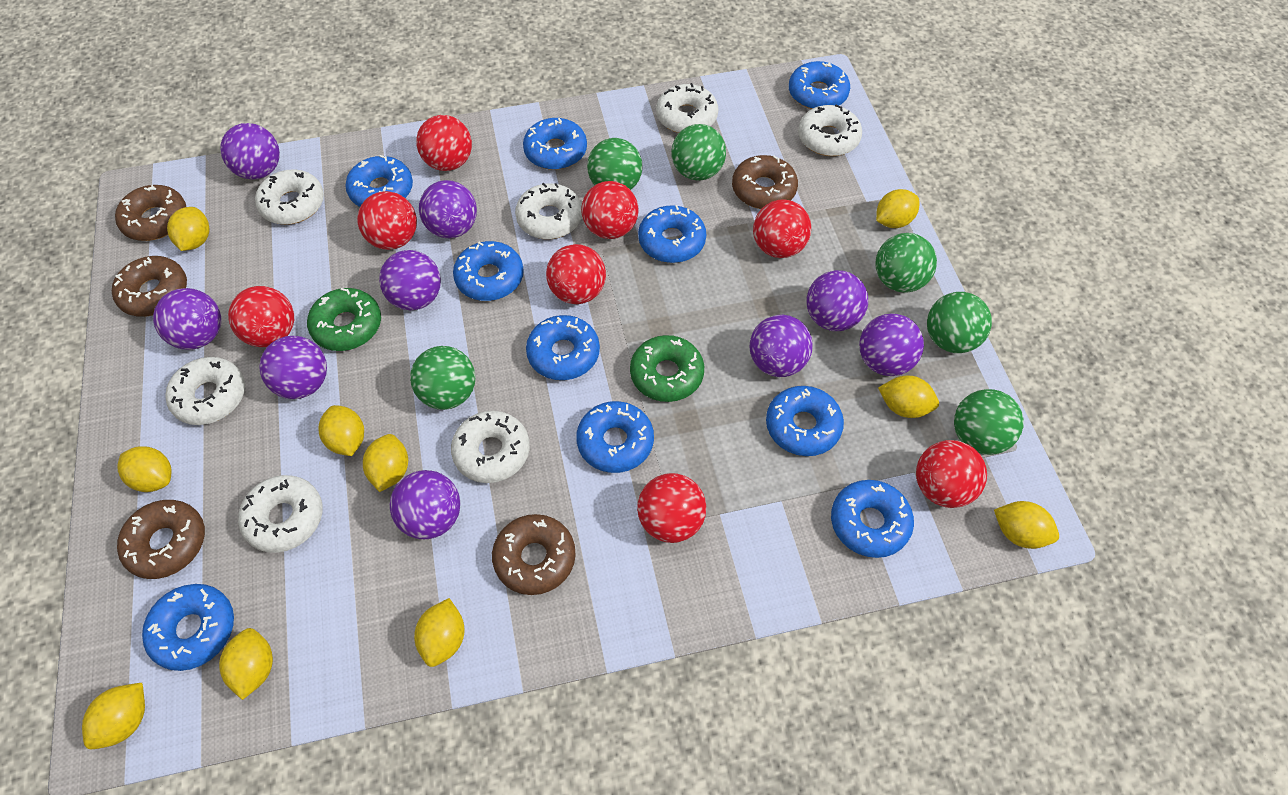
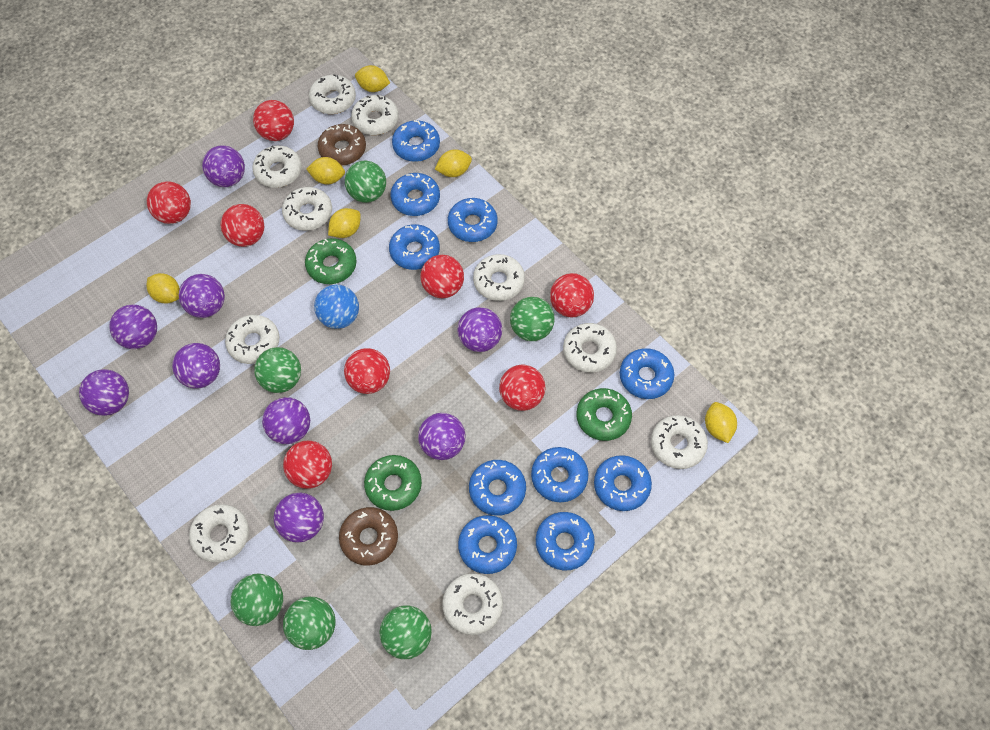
blue ball: none = 0 -> [314,285,359,329] = 1
brown donut: [112,256,187,317] [115,185,186,241] [117,500,205,579] [492,514,576,595] [732,155,798,209] = 5 -> [318,124,366,165] [339,507,398,566] = 2
green donut: [307,288,381,351] [630,335,704,402] = 2 -> [305,238,357,284] [364,455,422,511] [576,388,632,441] = 3
white donut: [166,357,245,425] [238,475,323,553] [255,169,324,225] [451,411,530,483] [515,183,582,239] [656,83,718,133] [798,104,862,156] = 7 -> [189,504,249,563] [225,315,280,364] [252,145,302,188] [282,187,332,231] [309,74,356,114] [351,95,399,135] [442,573,503,635] [473,254,525,301] [563,323,617,373] [651,415,708,469] = 10
yellow lemon: [82,683,145,749] [117,446,171,492] [167,207,209,251] [219,628,273,700] [319,405,364,456] [363,434,408,492] [414,598,464,667] [876,189,919,228] [878,376,939,418] [994,501,1059,549] = 10 -> [146,273,180,303] [306,157,345,185] [328,208,361,238] [355,65,390,92] [435,149,472,177] [705,402,737,443] = 6

